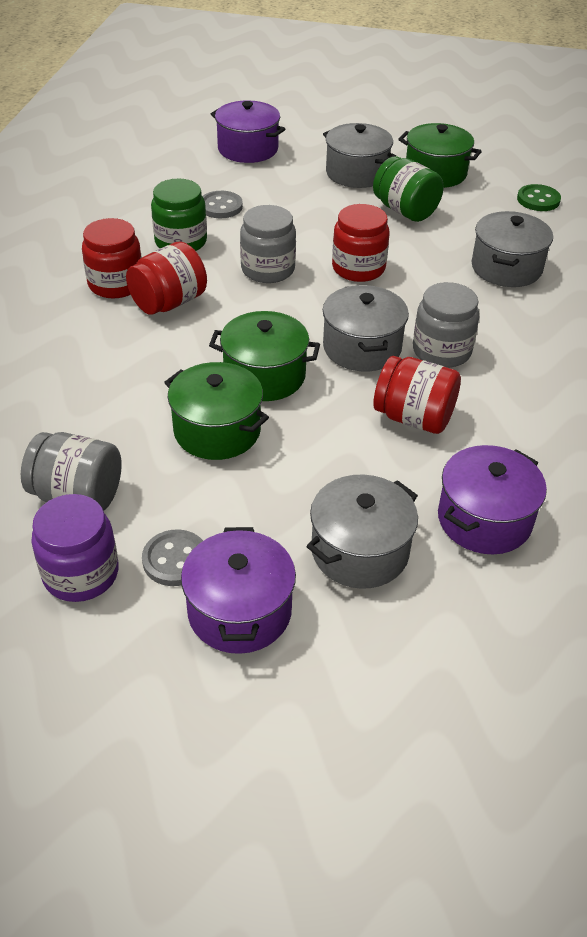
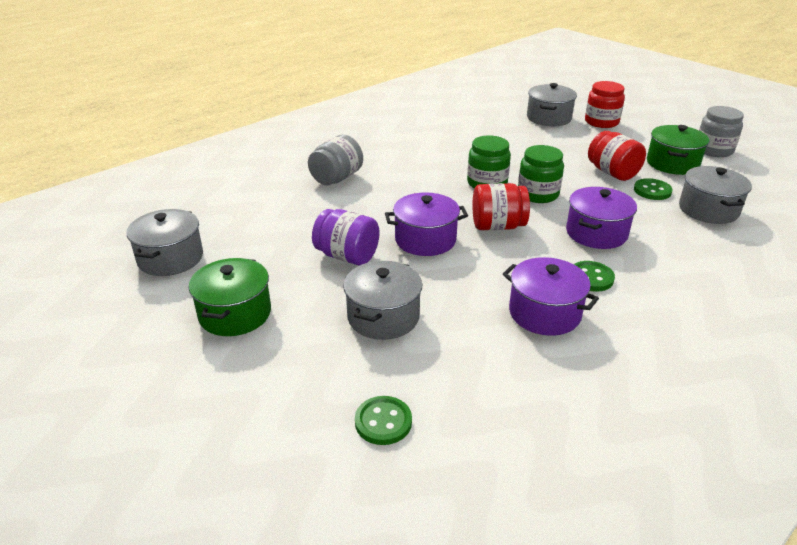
green button: [517,184,561,211] = 1 -> [355,396,412,445] [574,261,615,292] [634,178,672,200] = 3
green pot: [164,362,269,460] [209,311,320,401] [398,123,482,188] = 3 -> [189,258,271,336] [647,125,709,175] = 2
grey button: [142,529,203,586] [202,191,243,218] = 2 -> none = 0
grey jar: [21,432,122,511] [240,205,296,283] [413,282,479,368] = 3 -> [308,135,363,185] [699,106,744,157] = 2
red jar: [82,218,142,299] [126,242,207,315] [332,204,389,282] [373,356,461,434] = 4 -> [472,183,530,230] [585,81,625,128] [588,131,646,181] = 3

